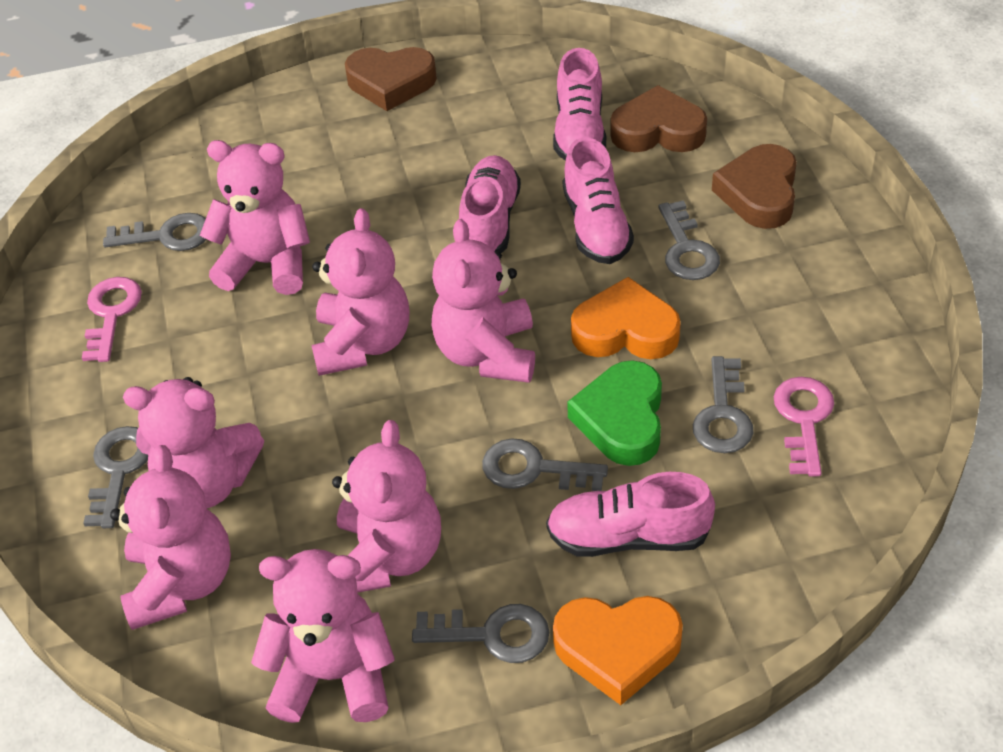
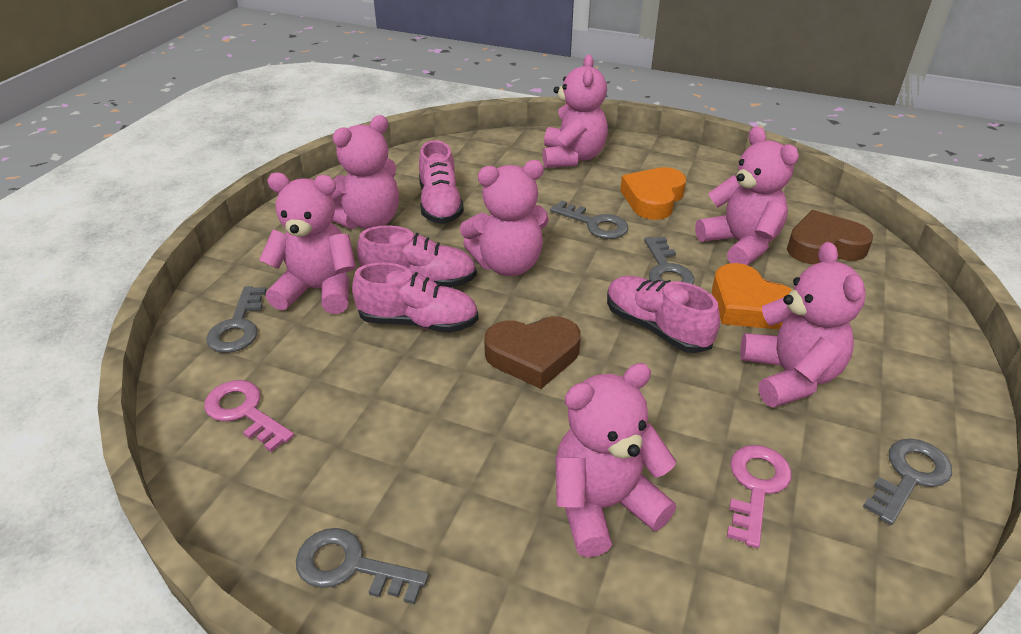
brown heart: [345,47,437,111] [611,85,707,152] [712,144,797,229] = 3 -> [484,316,581,389] [787,210,873,264] = 2
green heart: [567,360,662,466] = 1 -> none = 0
grey key: [83,426,148,528] [103,213,206,251] [412,604,549,663] [482,438,608,491] [658,200,720,280] [693,356,754,453] = 6 -> [206,286,267,353] [296,528,429,604] [550,200,628,239] [644,236,694,284] [863,439,952,525] = 5

